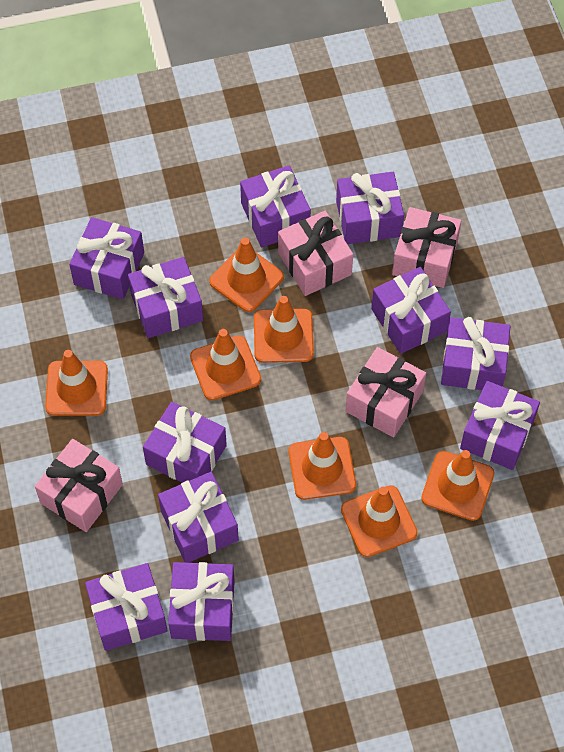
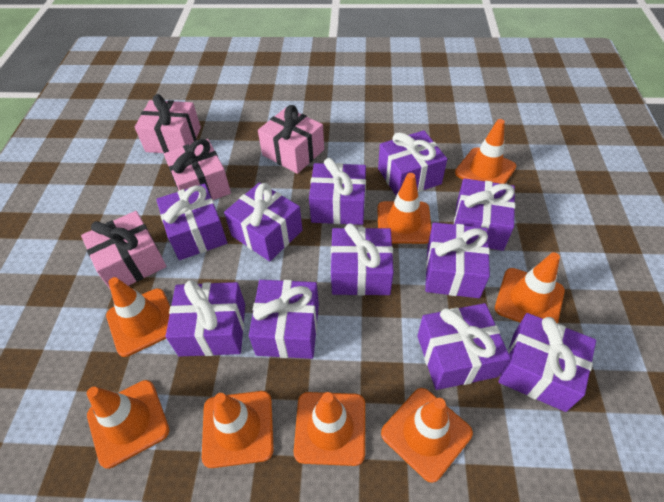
orange traffic cone: [45,350,108,416] [190,329,261,400] [209,238,284,312] [254,296,314,363] [289,432,356,500] [341,485,417,557] [421,450,494,521] = 7 -> [87,380,169,469] [106,277,170,357] [202,391,274,468] [294,392,365,466] [377,173,431,244] [381,388,473,483] [455,119,516,184] [495,252,565,324] = 8

